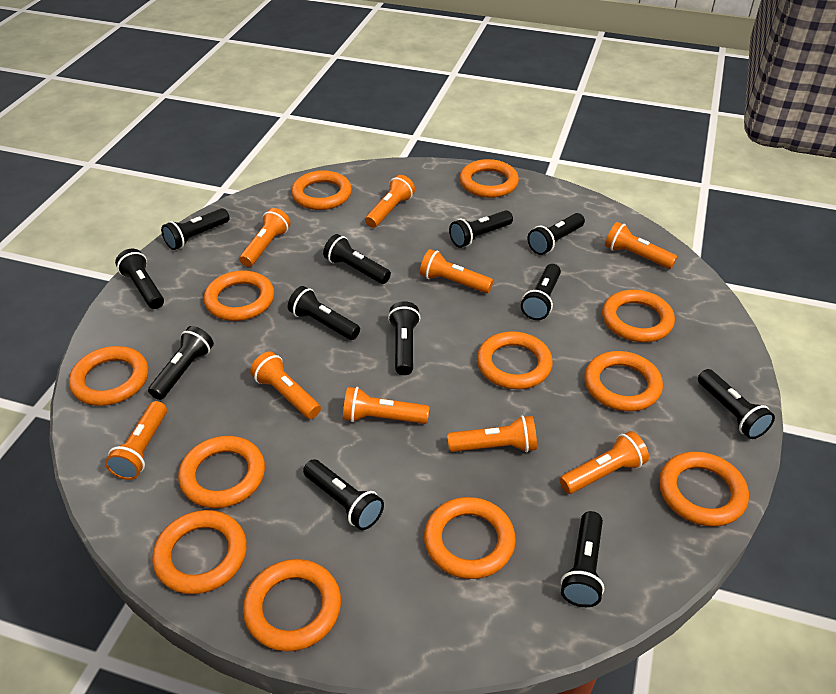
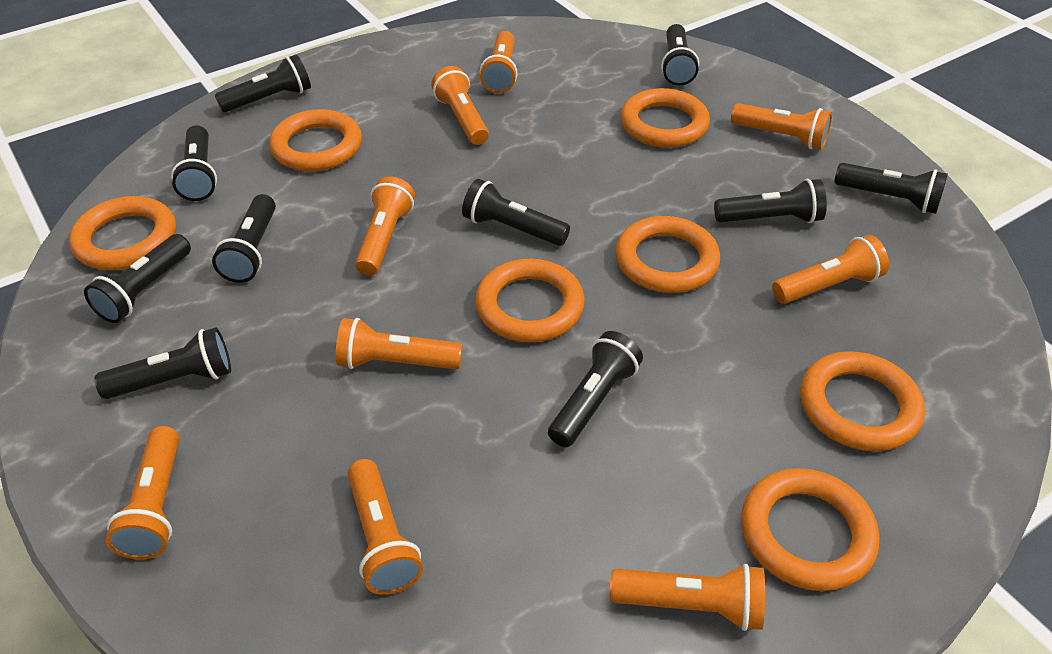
black flashlight: [115,248,164,309] [148,326,214,400] [161,208,230,250] [288,286,360,340] [303,459,384,530] [323,234,391,284] [388,301,420,375] [449,210,513,248] [521,264,561,320] [527,213,585,255] [561,511,604,607] [698,369,775,439] = 12 -> [84,234,191,323] [94,327,231,399] [171,125,217,201] [212,194,276,283] [215,54,311,112] [462,179,570,246] [548,331,643,447] [661,24,699,86] [714,179,827,223] [834,163,948,214] = 10
orange ring: [69,346,148,406] [152,510,247,594] [178,436,265,508] [204,270,274,321] [243,559,341,652] [291,170,352,210] [424,497,516,579] [459,159,519,198] [477,331,553,389] [584,351,663,411] [602,290,675,342] [659,451,749,527] = 12 -> [69,196,176,270] [269,109,362,171] [475,259,585,342] [615,216,720,293] [621,88,710,148] [741,468,879,591] [800,351,925,451] = 7

